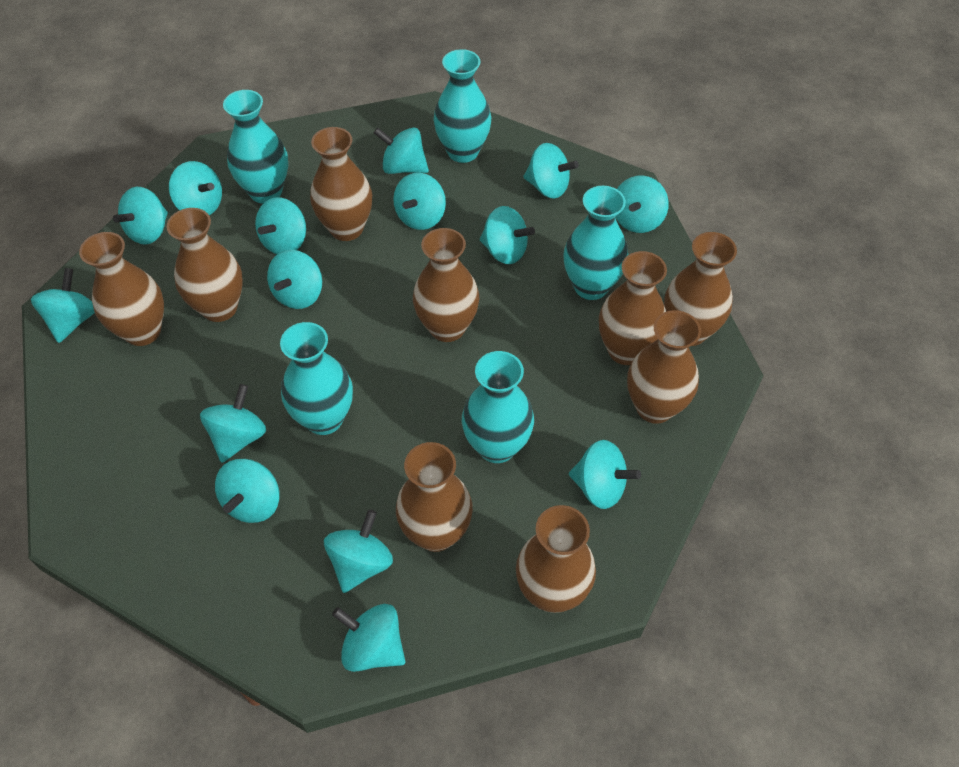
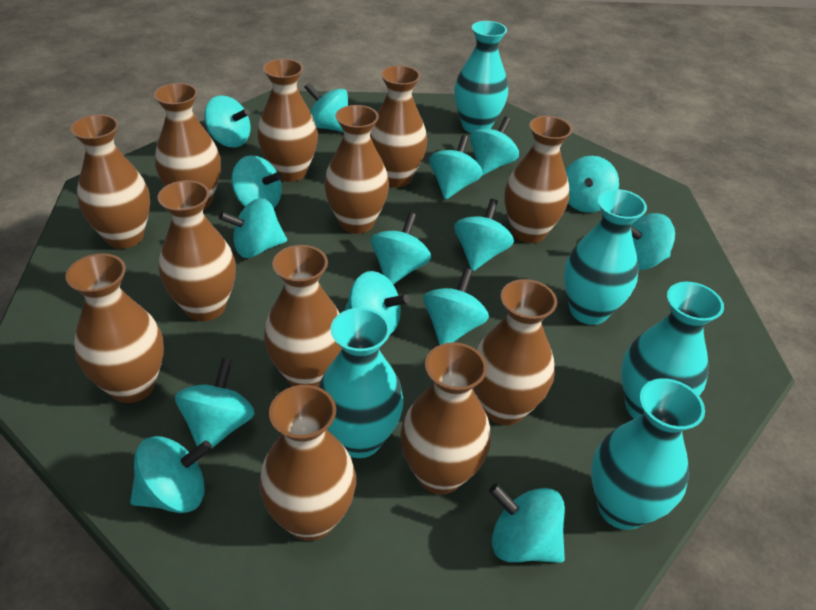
brown vase: [79,232,164,346] [167,208,243,322] [310,127,372,241] [396,442,473,552] [413,228,479,342] [516,505,596,613] [599,251,667,365] [627,310,701,424] [664,232,737,346] = 9 -> [65,253,164,403] [70,114,150,249] [154,83,221,210] [157,180,236,321] [257,59,318,182] [259,385,356,541] [264,245,342,387] [324,105,389,234] [370,65,427,188] [400,342,491,494] [474,279,557,425] [504,116,573,243] = 12

